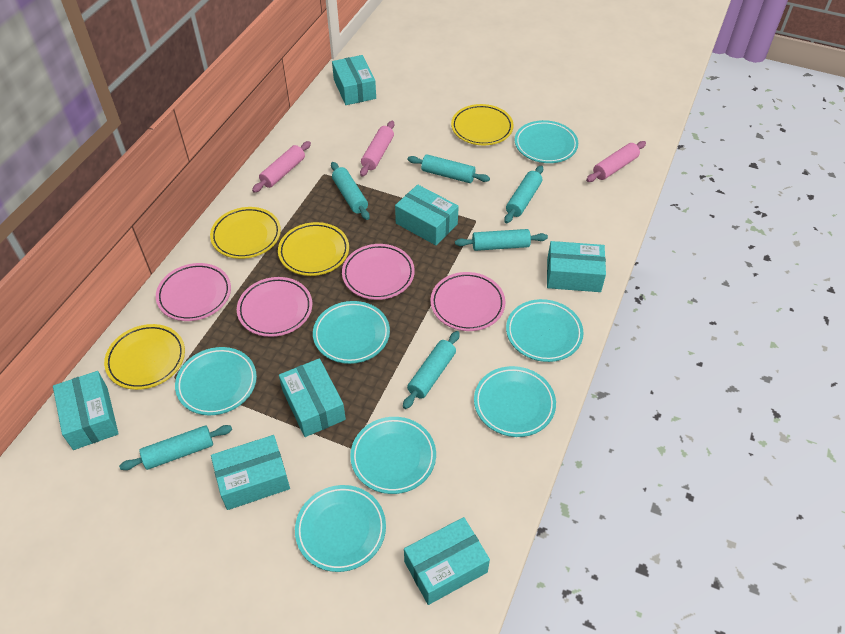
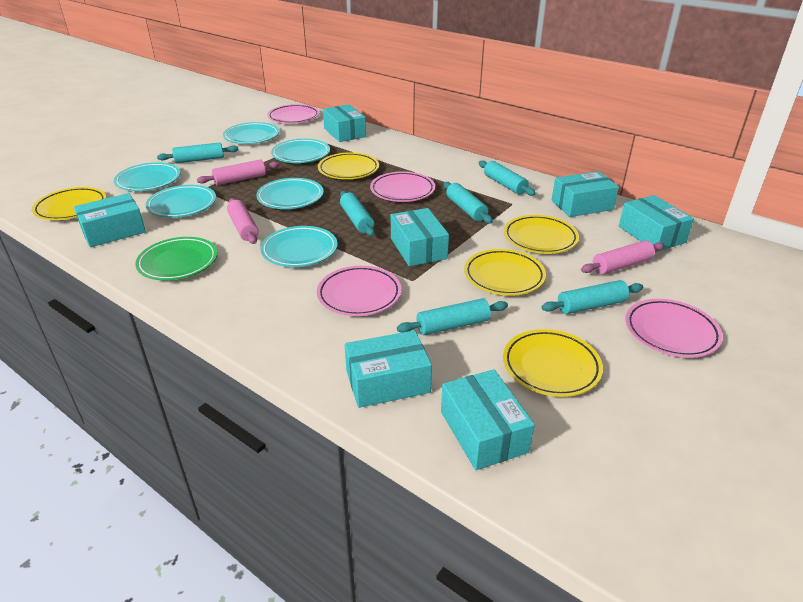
green plate: none = 0 -> [135,237,217,280] = 1
turquoise plate: [175,347,257,415] [295,485,386,572] [313,301,390,364] [350,417,436,494] [474,366,556,437] [506,299,584,362] [515,120,578,163] = 7 -> [114,162,181,191] [145,185,216,218] [223,122,279,144] [256,178,324,209] [261,226,338,267] [271,139,330,163] = 6
yellow plate: [104,324,185,390] [210,207,281,259] [278,222,349,276] [451,104,514,145] = 4 -> [32,187,106,220] [318,152,379,179] [464,249,546,296] [503,329,603,397] [504,215,579,254] = 5

